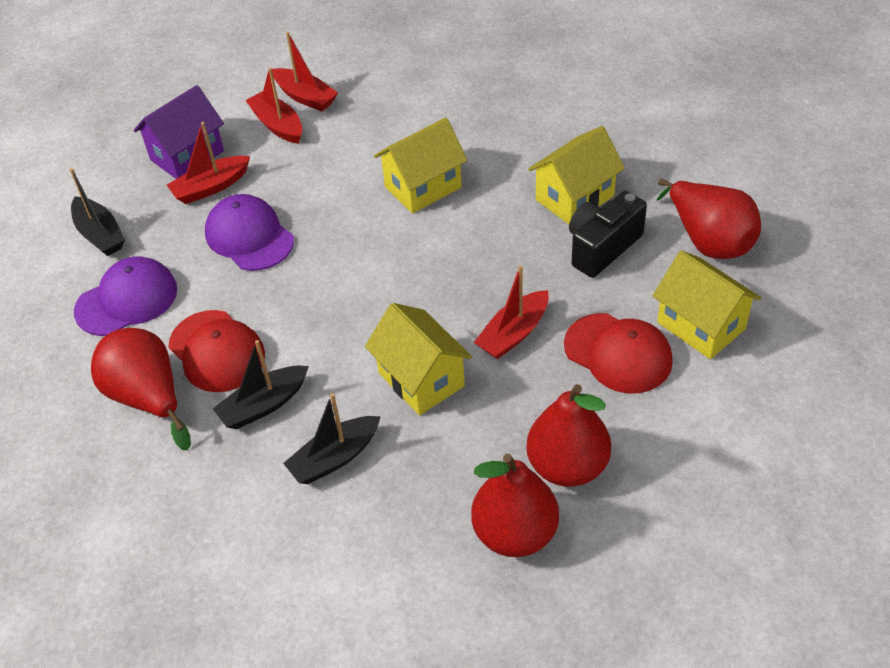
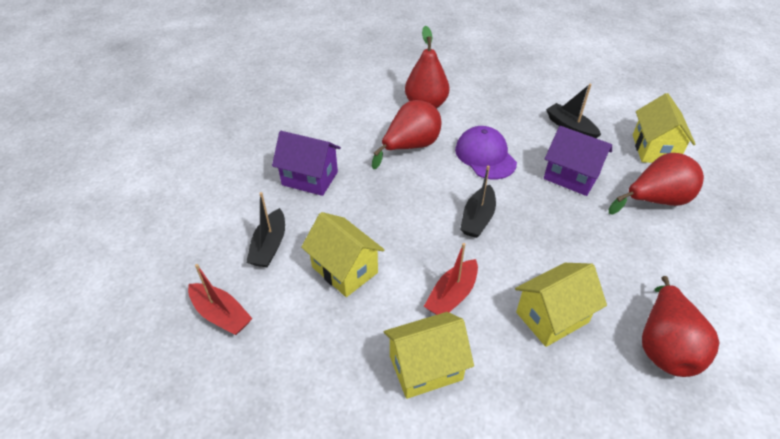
black camera: [569,191,647,278] = 1 -> none = 0
purple cap: [74,257,177,336] [205,194,294,271] = 2 -> [455,126,517,179] = 1
purple house: [134,85,224,179] = 1 -> [272,131,341,196] [544,126,612,196] = 2
red boat: [167,122,250,204] [245,68,302,144] [272,32,338,111] [474,265,549,359] = 4 -> [188,264,253,335] [424,243,478,315] = 2
red cap: [169,310,265,392] [564,313,673,394] = 2 -> none = 0

